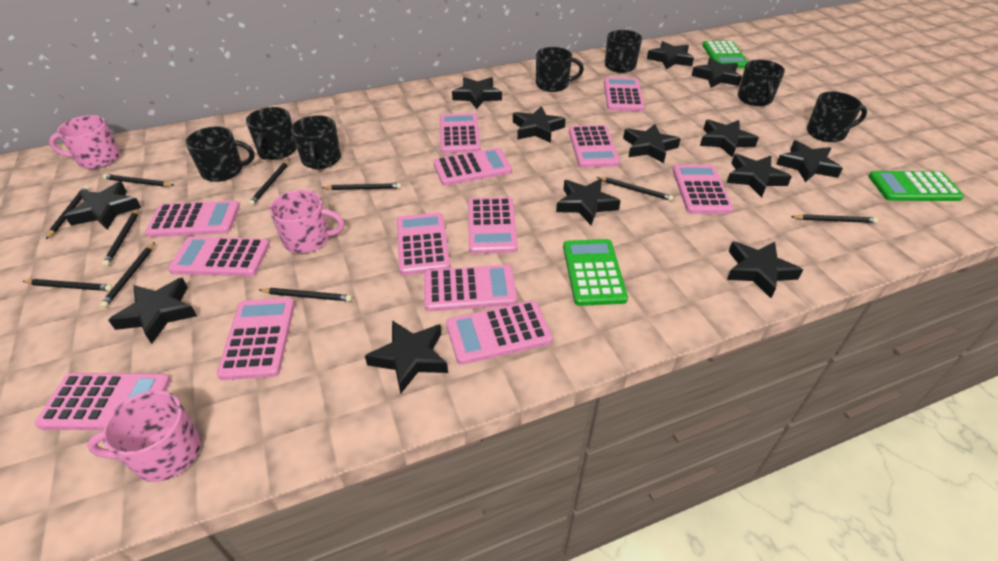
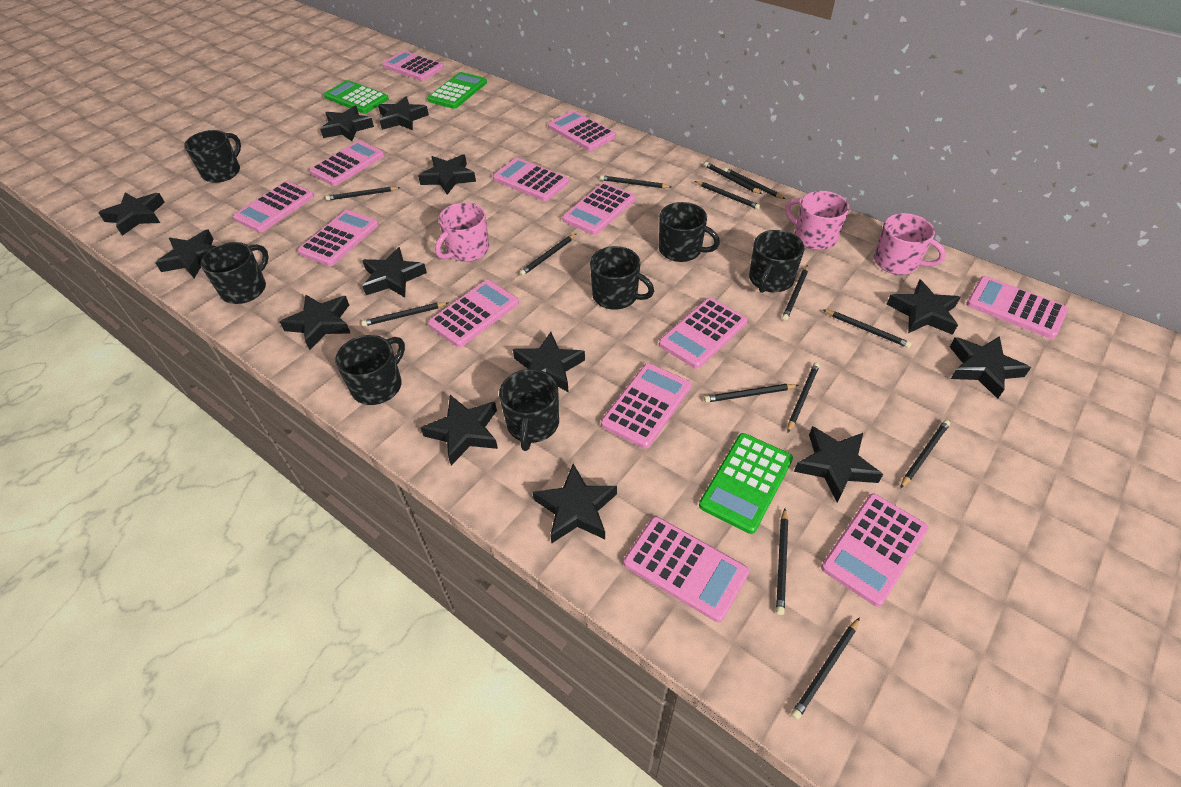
black pencil: [22,279,113,291] [46,186,89,239] [100,242,155,308] [102,208,139,267] [103,174,174,187] [248,159,290,206] [259,288,352,302] [322,183,401,190] [597,177,674,201] [791,214,878,223] = 10 -> [326,186,401,201] [361,302,448,326] [520,233,577,276] [600,175,671,188] [695,181,760,209] [704,162,762,194] [704,384,798,403] [724,168,785,199] [776,508,788,615] [782,265,808,321] [787,363,820,433] [791,617,860,720] [823,309,912,348] [900,420,950,489] = 14

